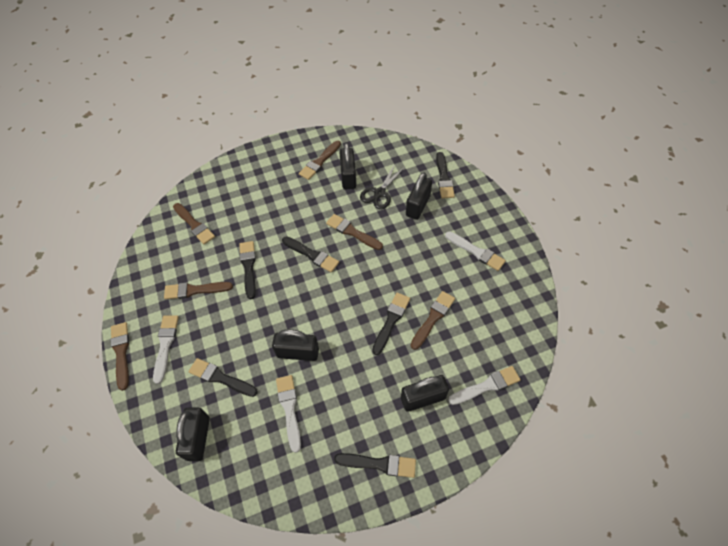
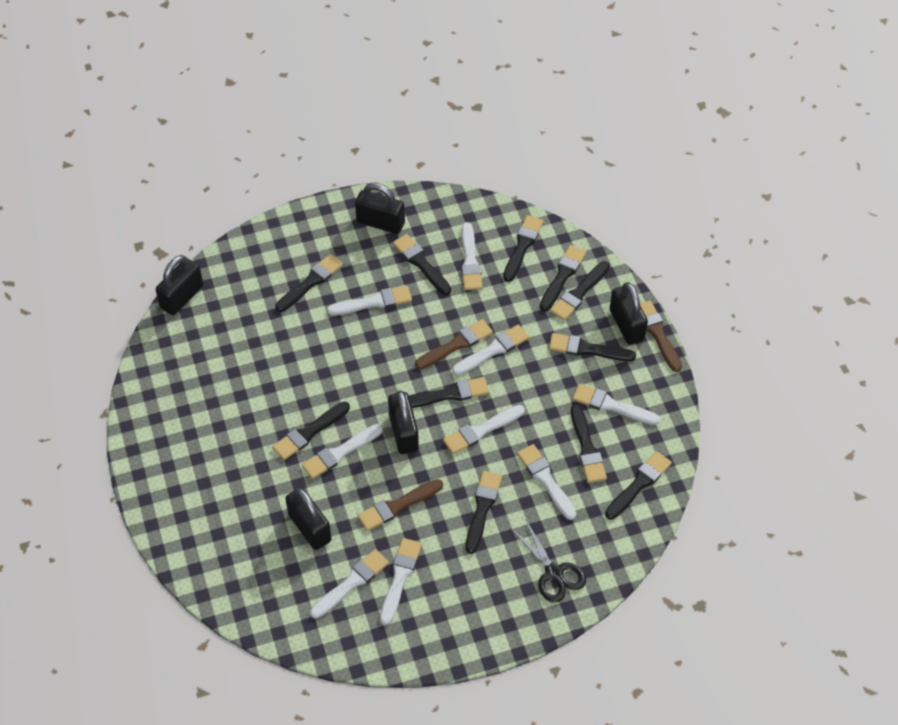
black brush: [189,358,258,397] [239,241,256,299] [282,236,339,272] [334,453,416,478] [372,293,410,355] [436,152,455,198] = 6 -> [272,402,350,460] [275,254,343,312] [393,234,451,295] [409,377,489,408] [466,470,502,554] [503,215,543,282] [540,245,586,311] [549,333,636,361] [550,261,610,321] [571,404,607,483] [605,451,672,520] = 11
brown brush: [110,322,129,391] [164,282,233,299] [173,203,215,245] [299,141,341,180] [326,214,383,250] [411,291,455,350] = 6 -> [358,479,443,531] [415,319,493,369] [640,301,682,372] = 3
white brush: [153,315,179,384] [276,375,301,453] [445,231,506,271] [448,366,521,405] = 4 -> [302,424,383,479] [310,549,389,619] [327,286,412,315] [380,538,422,625] [443,405,525,454] [452,324,529,376] [461,222,482,290] [517,444,577,520] [573,384,660,425] = 9

